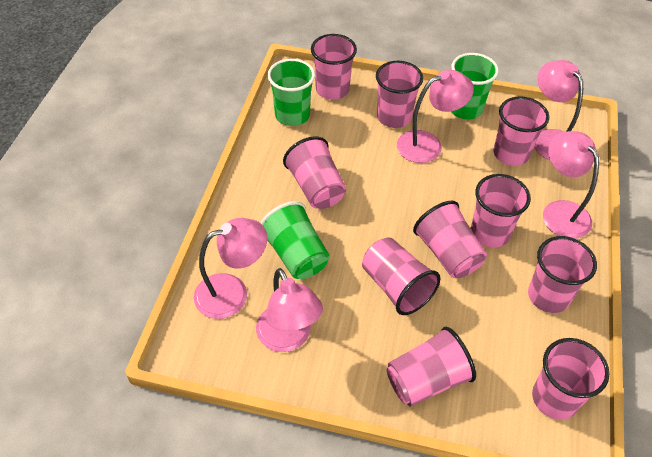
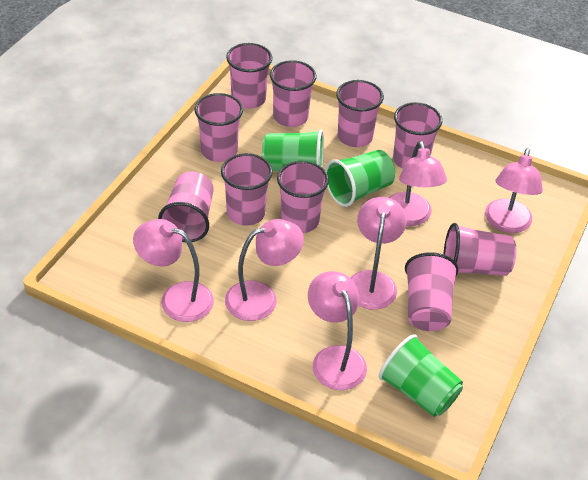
pink lamp: [194,218,267,319] [256,268,323,352] [397,70,474,163] [534,60,583,160] [543,131,599,239] = 5 -> [133,219,214,322] [225,219,304,321] [308,271,367,390] [350,197,407,310] [389,141,447,226] [485,148,543,233] = 6

